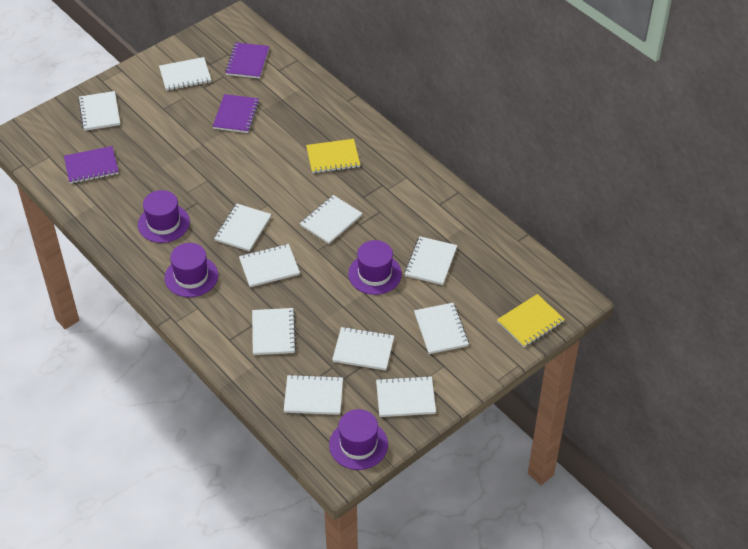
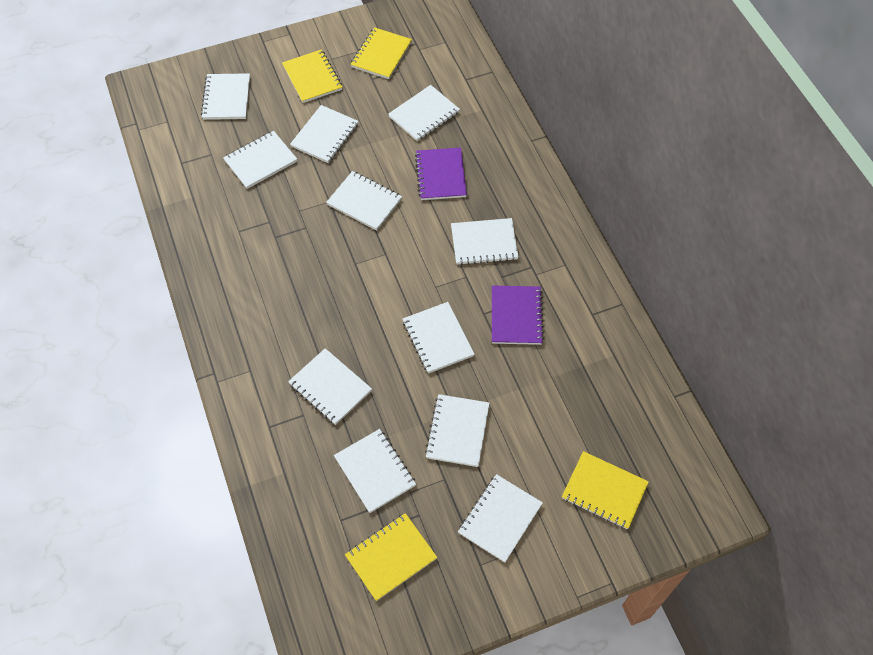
purple hat: [138,190,190,243] [165,243,218,297] [329,409,388,470] [348,240,402,295] = 4 -> none = 0
purple notebook: [64,146,119,184] [213,94,260,133] [225,43,269,79] = 3 -> [415,148,467,200] [492,285,544,345] = 2
yellow notebook: [306,139,360,173] [497,294,565,347] = 2 -> [282,49,342,103] [345,513,438,601] [351,27,412,79] [562,451,649,529] = 4

